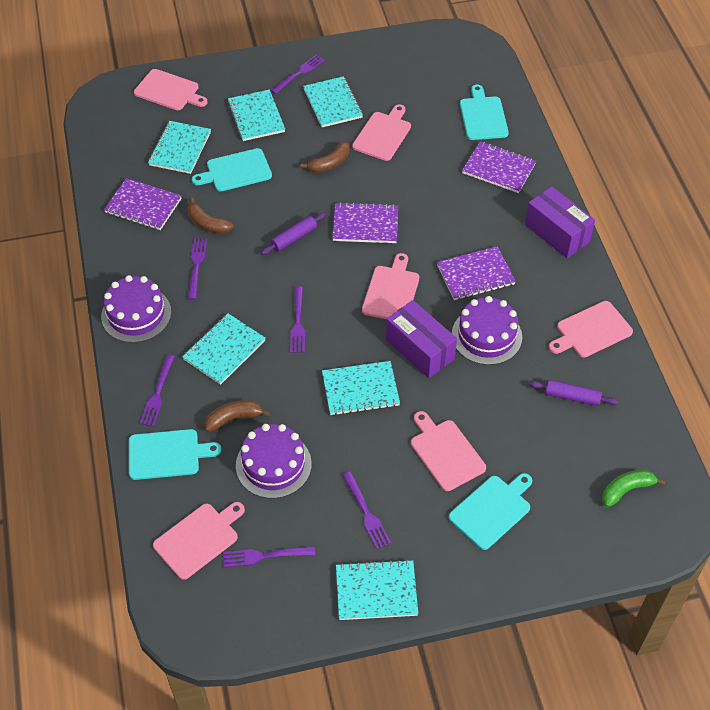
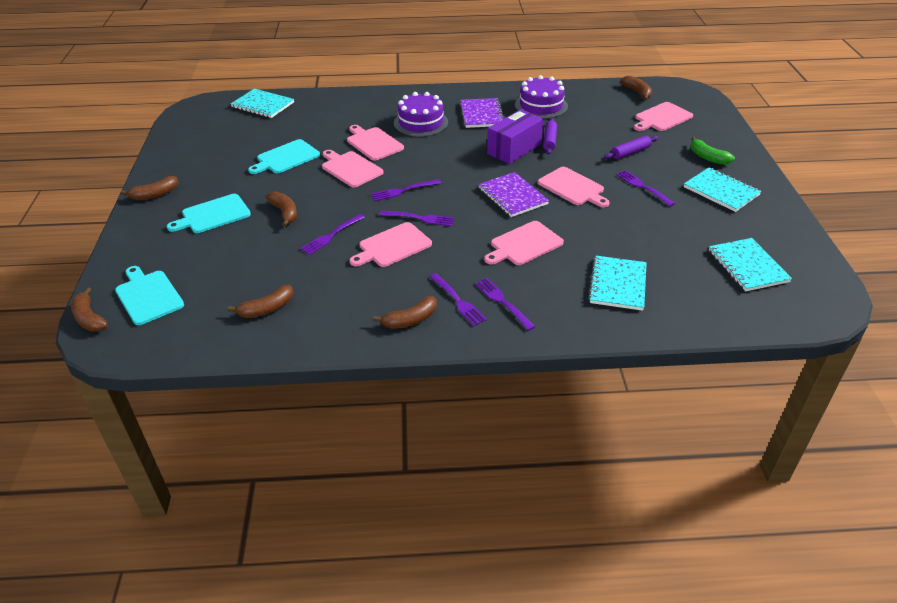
brown banana: [188,198,233,234] [204,400,270,432] [300,141,350,173] = 3 -> [71,287,108,332] [121,176,178,200] [228,285,293,318] [266,191,297,227] [373,296,437,329] [620,76,652,100] = 6
purple box: [386,300,457,378] [525,186,595,258] = 2 -> [487,109,543,164] = 1
purple cake: [101,275,171,343] [236,424,312,498] [452,296,522,365] = 3 -> [394,92,448,137] [515,75,568,119] = 2
purple notebook: [104,178,181,230] [332,202,398,243] [437,246,516,300] [462,141,536,193] = 4 -> [460,98,504,128] [478,172,549,217] = 2
turquoise cutting board: [129,429,222,480] [192,148,272,191] [449,473,532,550] [460,85,509,140] = 4 -> [115,266,184,325] [167,194,251,233] [248,139,320,174] = 3
turquoise notebook: [148,121,211,174] [182,313,266,385] [228,89,285,141] [303,76,363,127] [322,361,400,416] [336,559,418,620] = 6 -> [231,89,294,118] [588,256,647,311] [684,168,761,212] [709,238,792,291] = 4

